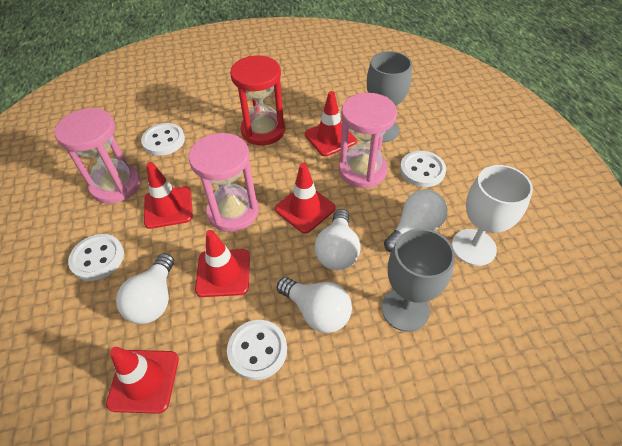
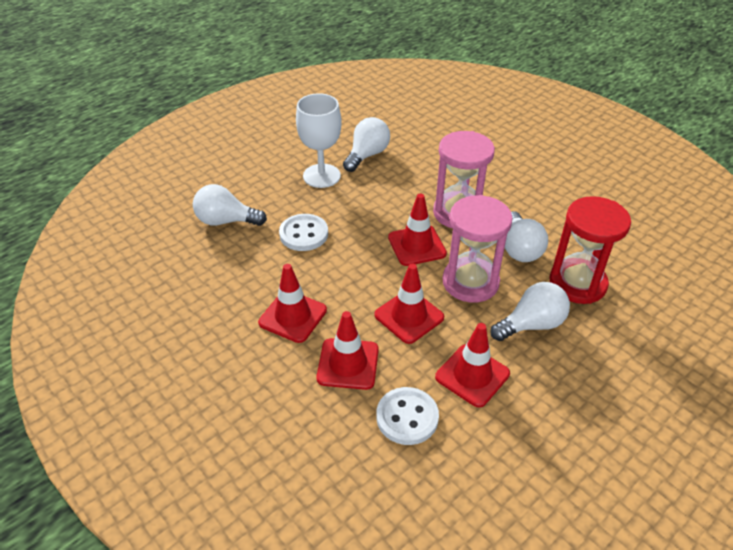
grey goblet: [367,51,412,142] [382,228,455,332] = 2 -> none = 0
pink hourglass: [54,108,141,204] [188,133,259,232] [339,93,397,188] = 3 -> [433,131,495,229] [443,195,513,303] = 2
white button: [68,234,124,281] [141,123,185,156] [227,320,287,380] [400,151,446,187] = 4 -> [279,214,328,251] [376,387,439,445] = 2

